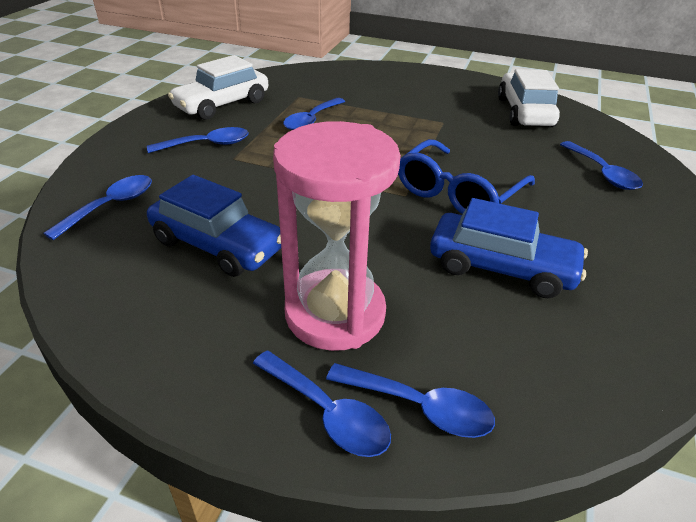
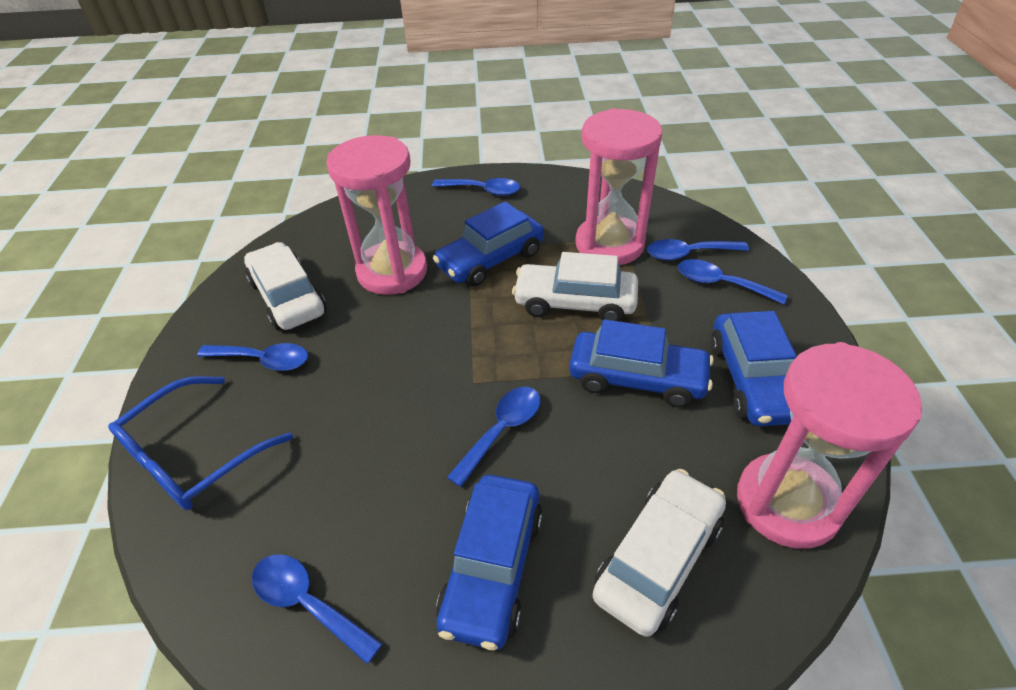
blue car: [147,175,281,277] [430,198,588,298] = 2 -> [433,201,544,286] [436,475,543,650] [569,319,714,407] [710,311,797,426] = 4
pink hourglass: [273,121,401,351] = 1 -> [326,135,427,295] [576,108,663,265] [737,342,922,549] = 3
white car: [168,55,268,120] [498,69,560,127] = 2 -> [244,242,326,330] [512,252,638,321] [593,469,726,637] = 3

